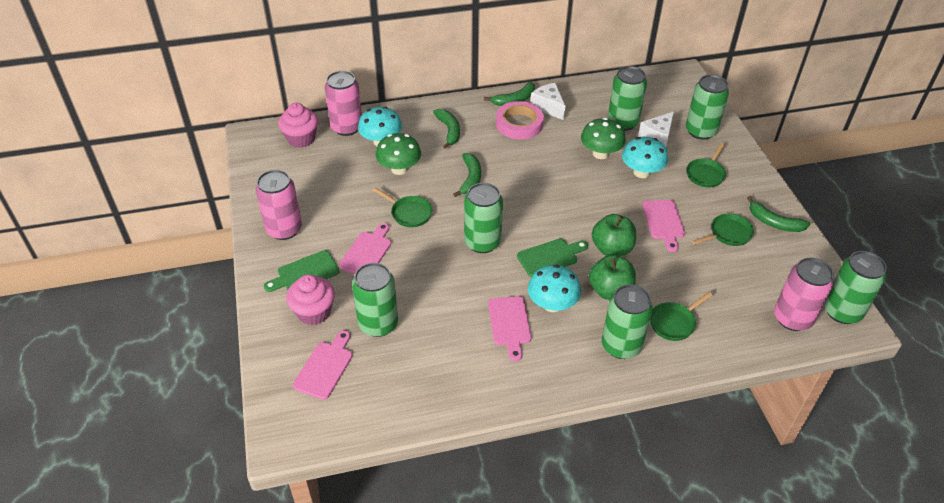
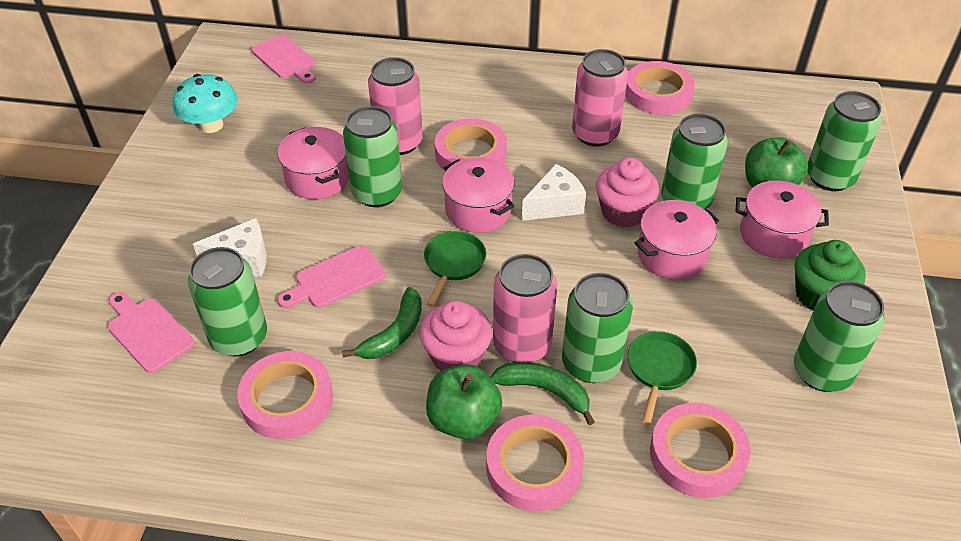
green banana: [433,109,460,149] [453,153,481,197] [484,82,535,106] [747,196,810,232] = 4 -> [342,287,422,359] [490,362,595,425] = 2
green cupcake: none = 0 -> [795,240,866,311] = 1
green cutting board: [264,250,340,292] [517,239,588,277] = 2 -> none = 0
green mushroom: [376,133,421,175] [581,118,626,159] = 2 -> none = 0
green pan: [373,187,432,227] [650,292,713,341] [686,143,726,187] [692,214,754,246] = 4 -> [424,231,486,307] [627,331,697,425] = 2
pink cutting board: [293,330,352,400] [339,223,391,274] [488,296,531,361] [642,200,685,252] = 4 -> [108,292,195,373] [251,35,315,84] [277,245,386,308] = 3
pink pot: none = 0 -> [277,127,349,199] [442,157,515,233] [635,200,719,280] [736,180,829,258] = 4
pink tape: [496,101,544,139] = 1 -> [237,351,333,439] [435,118,507,171] [486,415,584,511] [625,61,695,115] [650,403,751,498] = 5
turquoise mushroom: [358,106,402,146] [528,264,581,312] [622,137,668,178] = 3 -> [173,74,238,133] = 1

